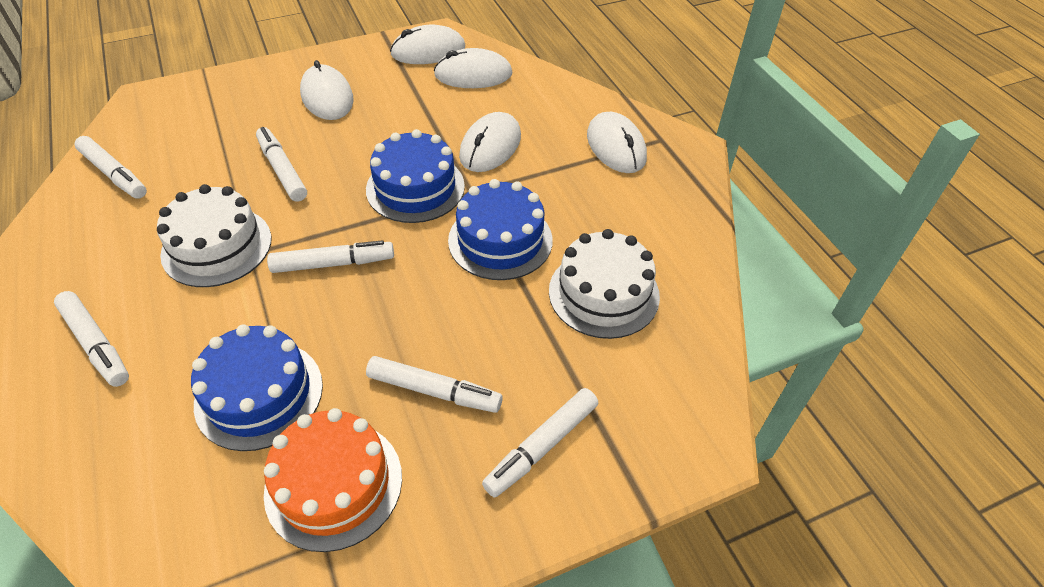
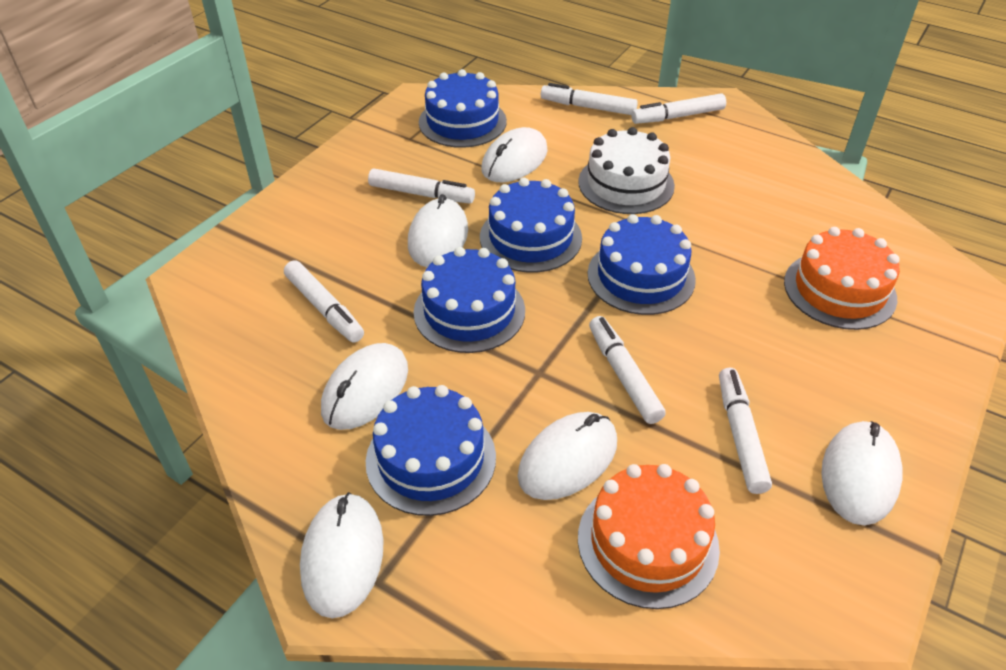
blue cake: [191,324,323,451] [366,129,465,223] [448,179,553,280] = 3 -> [366,385,496,516] [414,247,525,353] [419,69,507,148] [480,178,582,273] [587,214,696,315] = 5
orange cake: [264,408,402,552] = 1 -> [578,464,720,609] [784,227,900,330] = 2
white cake: [157,184,271,287] [549,229,660,339] = 2 -> [578,127,675,214] = 1
white mouse: [300,60,354,120] [390,25,465,64] [434,48,512,88] [459,112,521,172] [587,112,647,173] = 5 -> [300,492,384,618] [321,343,408,430] [408,194,468,267] [481,127,548,182] [518,412,617,500] [821,421,902,525] = 6

